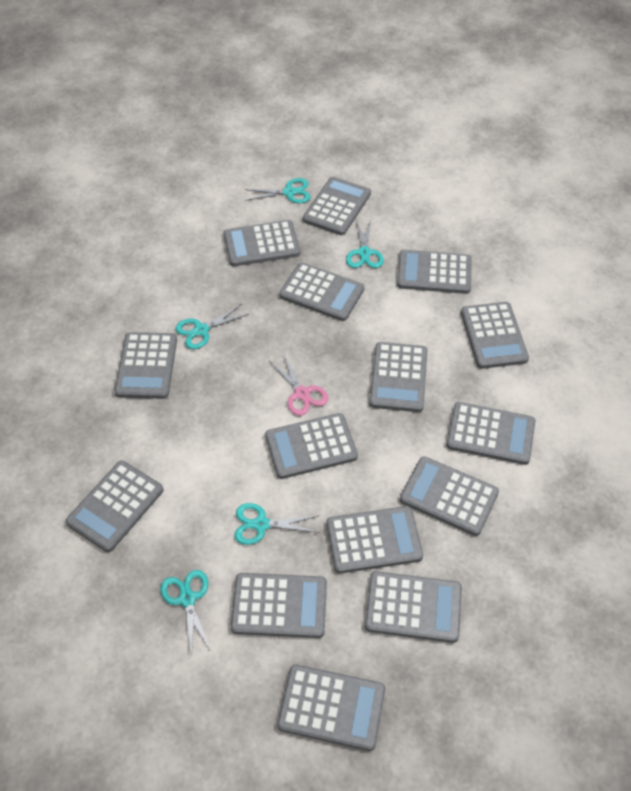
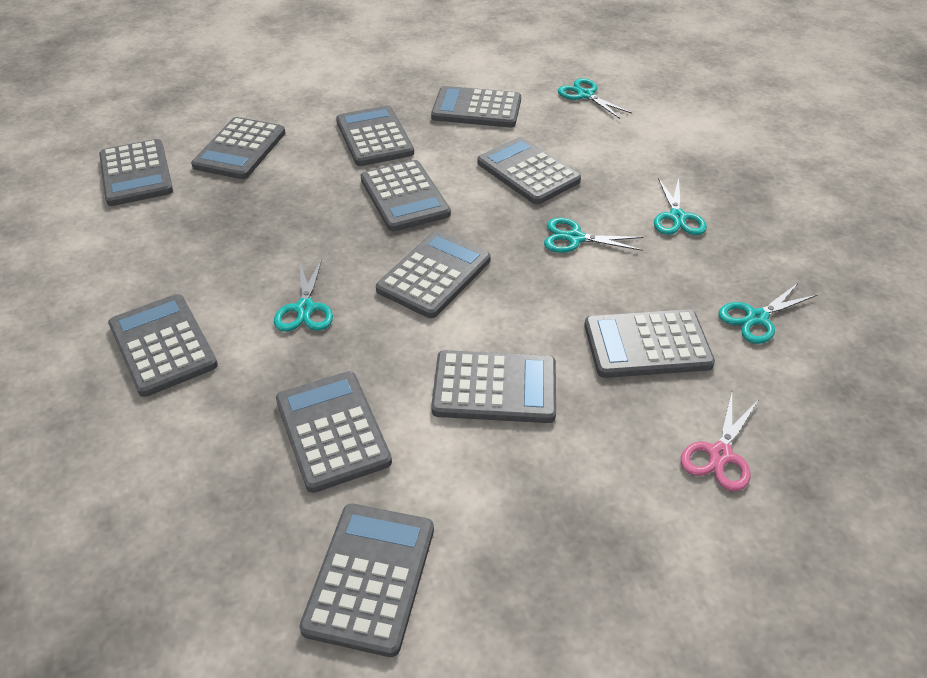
grey calculator: [66,461,164,552] [114,332,177,399] [224,220,300,266] [231,573,327,638] [265,413,358,479] [277,665,385,751] [279,263,364,321] [303,177,371,235] [326,506,423,574] [365,571,462,643] [369,342,428,412] [397,250,472,294] [400,456,499,536] [446,402,535,465] [461,302,529,369] = 15 -> [99,139,173,206] [108,294,218,397] [191,117,285,179] [276,371,392,493] [299,504,434,657] [336,106,414,166] [361,160,451,232] [376,231,491,318] [431,86,521,127] [431,350,556,423] [477,137,581,204] [584,309,715,378] = 12

